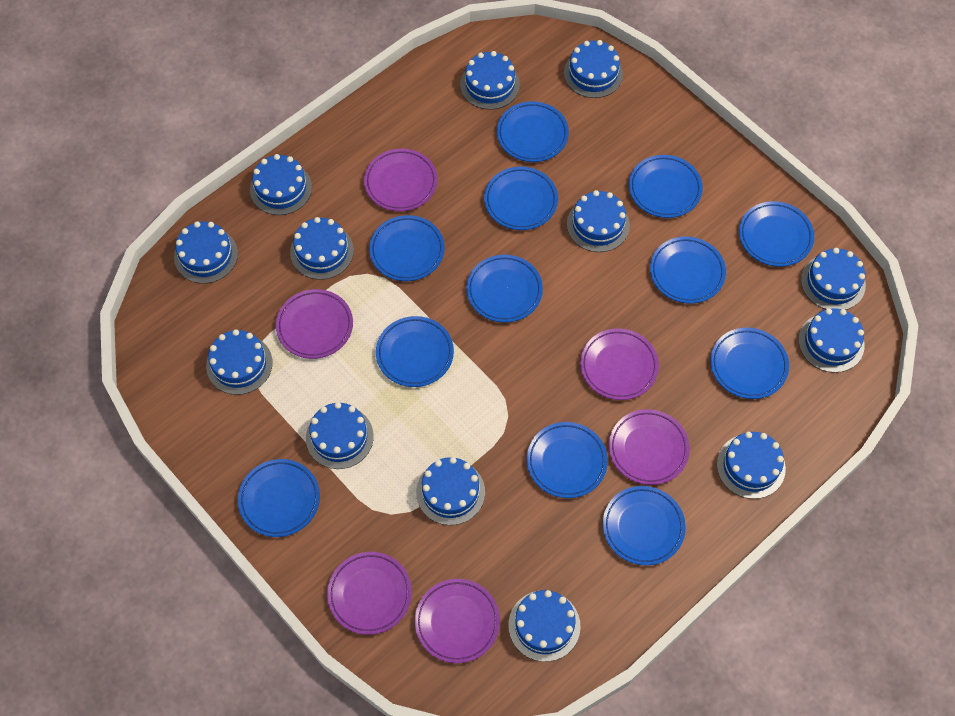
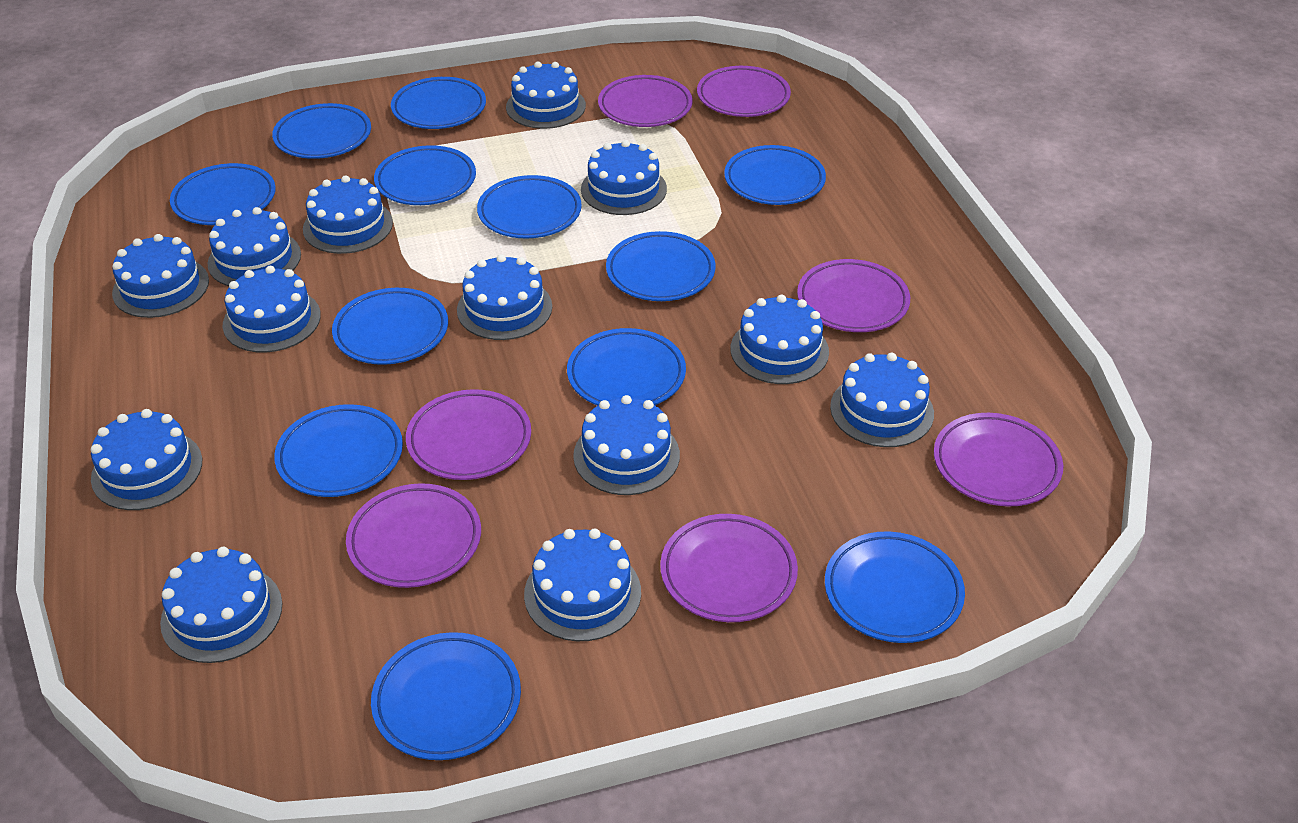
purple plate: [276,289,353,359] [327,552,412,635] [364,149,437,211] [415,579,500,663] [580,329,659,400] [609,409,690,485] = 6 -> [346,483,481,588] [406,389,531,480] [598,75,692,127] [660,514,798,622] [697,66,791,117] [797,259,910,332] [934,413,1063,507] = 7

